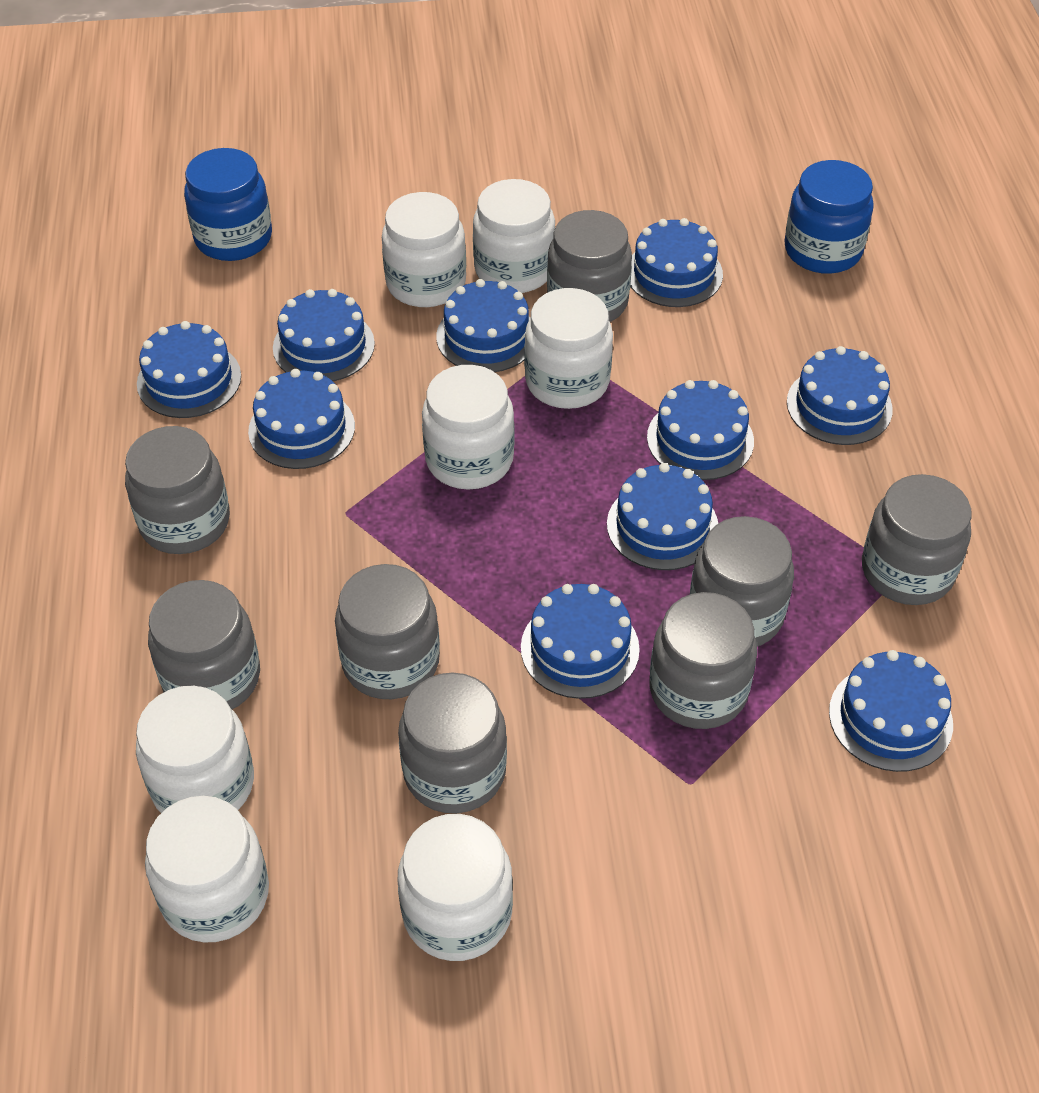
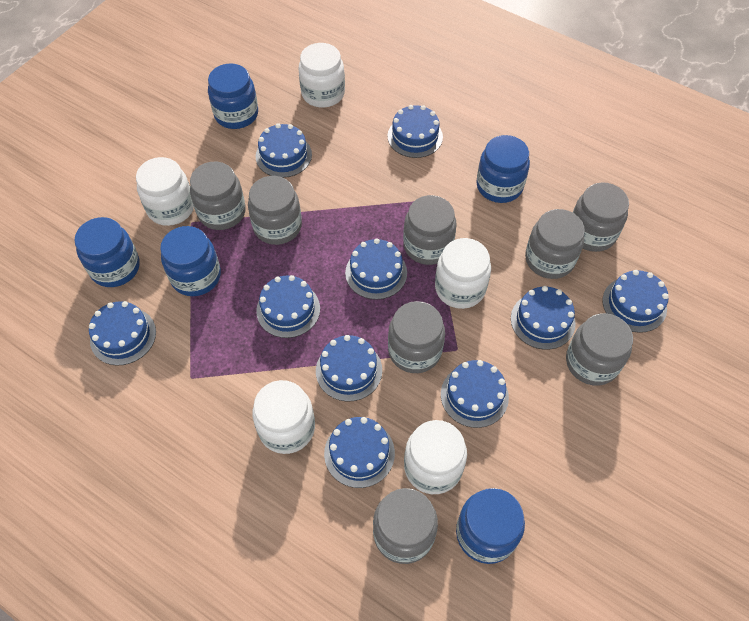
blue jar: [184,148,272,261] [784,160,874,274] = 2 -> [74,217,140,287] [160,226,221,296] [208,63,258,129] [456,488,525,564] [476,135,530,203] = 5
white jar: [136,686,254,813] [145,796,269,942] [382,192,466,307] [397,814,513,961] [422,365,515,490] [473,179,555,293] [524,288,613,409] = 7 -> [136,157,194,226] [252,380,315,454] [298,43,345,108] [404,420,467,494] [435,238,491,309] = 5

